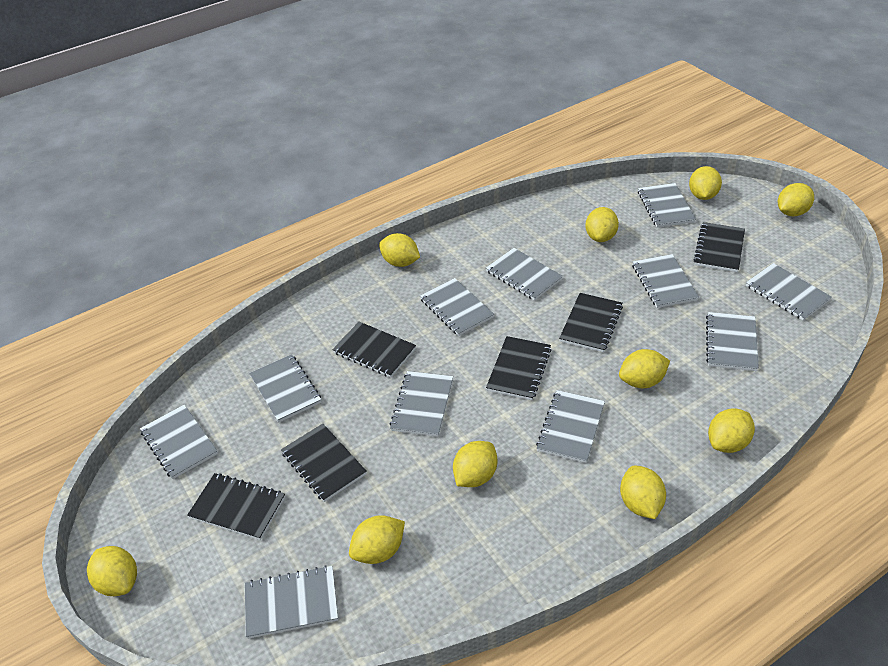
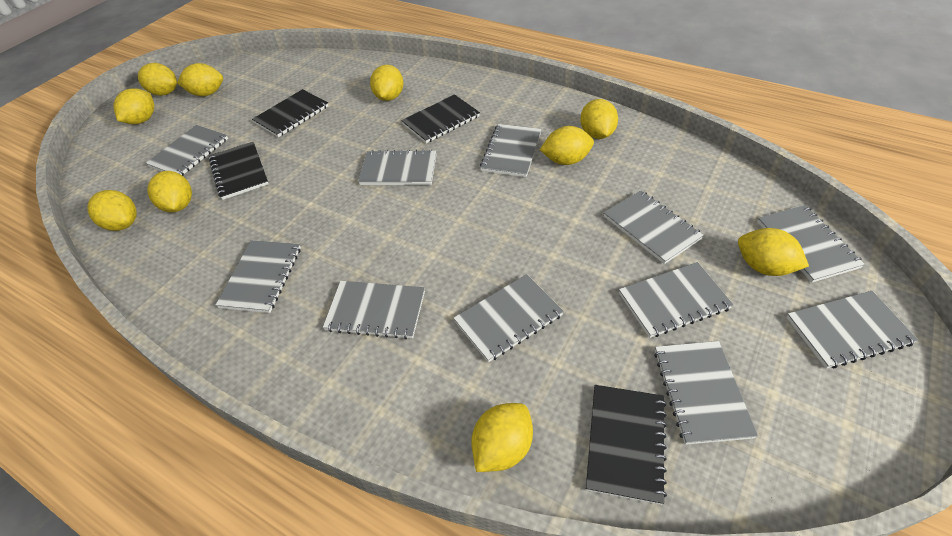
black notebook: [187,473,285,540] [281,424,367,502] [332,322,416,378] [486,336,552,400] [559,293,623,352] [693,222,745,272] = 6 -> [209,142,269,200] [252,89,328,137] [401,94,480,143] [586,385,667,505] = 4

